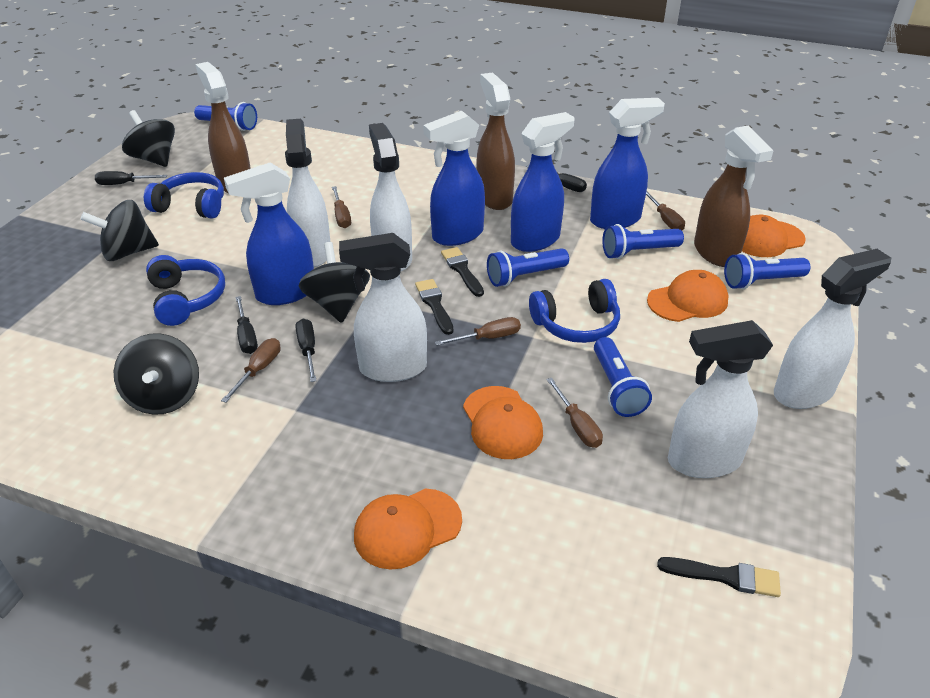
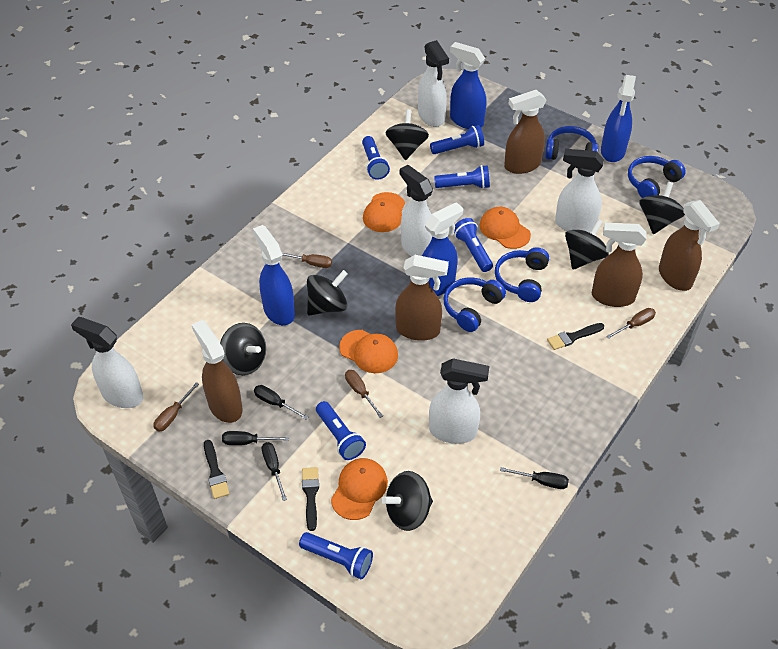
black spinning top: [81,200,159,261] [114,333,199,415] [122,110,175,167] [299,242,370,323] = 4 -> [220,323,266,375] [307,270,348,315] [381,471,433,531] [385,109,429,160] [565,219,609,270] [639,182,685,234] = 6
blue flashlight: [194,102,257,131] [487,248,569,287] [594,337,652,417] [602,224,684,259] [724,253,810,289] = 5 -> [299,532,373,579] [316,401,366,460] [362,136,390,180] [430,125,484,154] [434,165,490,189] [454,218,493,272] = 6
blue headphones: [144,172,224,219] [146,255,225,326] [529,279,620,343] = 3 -> [443,277,506,332] [495,247,549,302] [545,126,599,160] [628,156,686,198] = 4
brown screwdriver: [221,338,281,403] [332,186,351,228] [435,317,521,346] [547,378,603,448] [646,191,685,230] = 5 -> [153,382,199,432] [282,253,332,268] [345,370,383,418] [606,308,656,339] = 4
brown spray bottle: [195,62,251,194] [476,72,515,210] [694,126,774,267] = 3 -> [192,320,243,423] [395,255,449,341] [504,90,547,174] [592,223,647,307] [659,200,720,291] = 5

